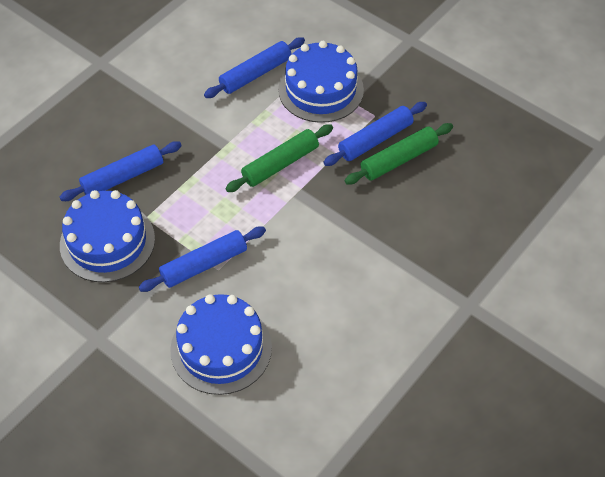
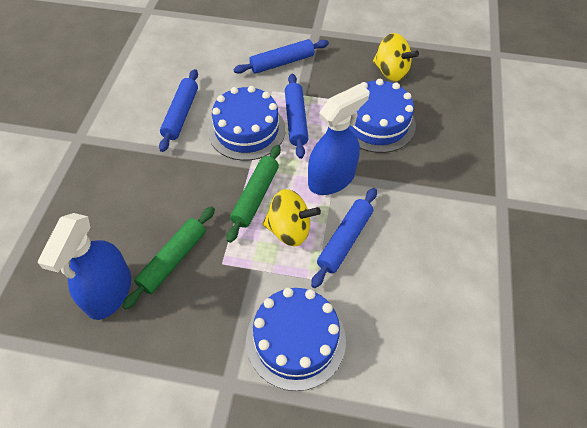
blue spray bottle: none = 0 -> [38,213,131,320] [308,84,370,195] = 2
yellow spinning top: none = 0 -> [263,189,321,246] [373,33,419,81] = 2

